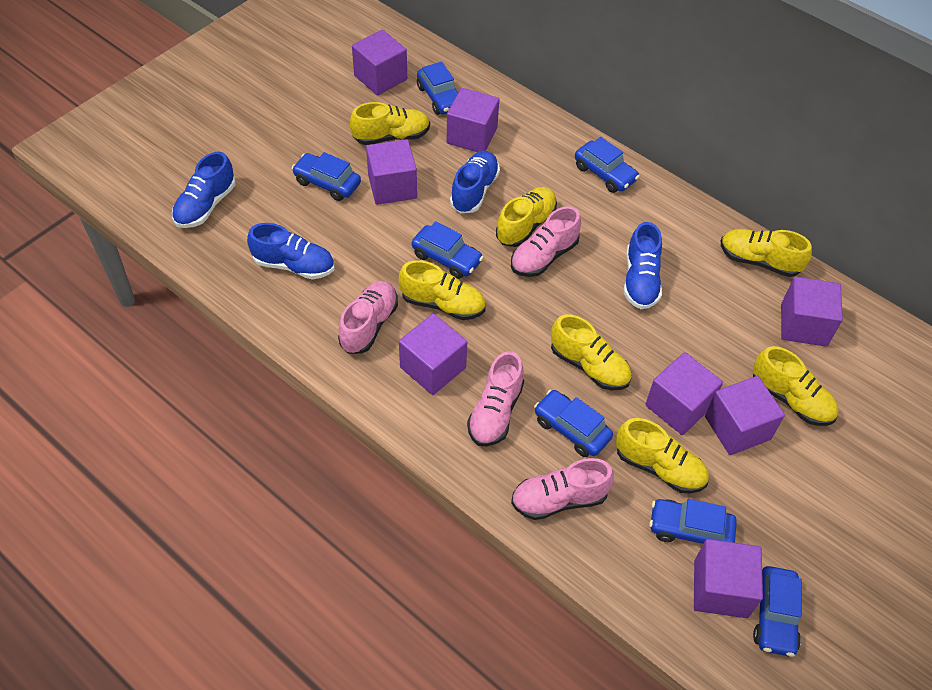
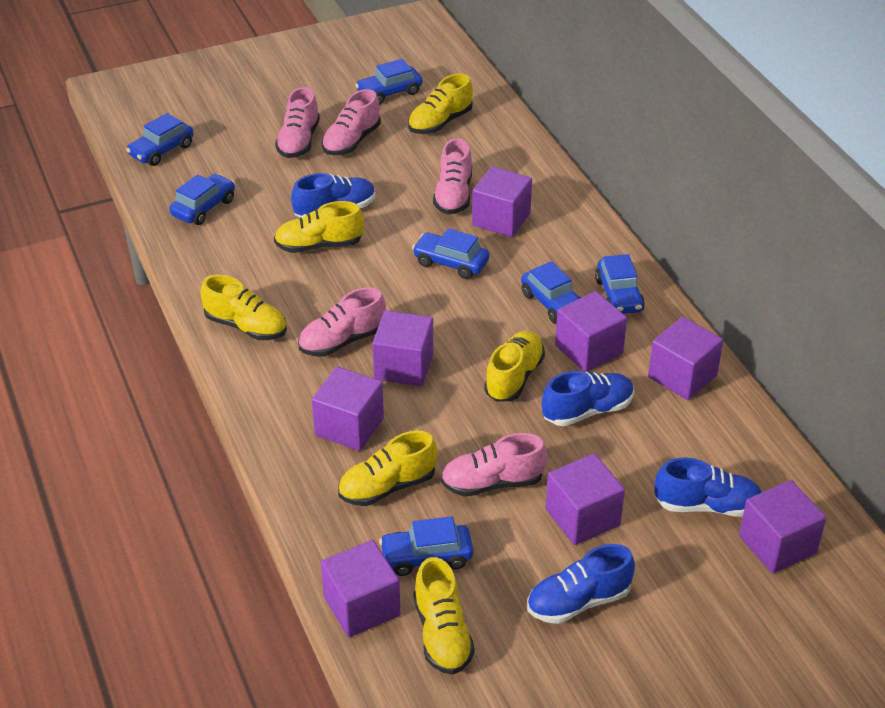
pink shoe: [338,281,398,354] [467,351,524,446] [511,206,581,277] [511,458,614,520] = 4 -> [275,87,320,158] [298,287,386,357] [322,89,381,155] [433,138,472,214] [441,433,547,497] = 5
yellow shoe: [350,102,430,145] [399,260,486,320] [496,187,557,247] [551,314,632,390] [616,418,709,493] [721,229,812,277] [753,346,839,426] = 7 -> [200,274,287,340] [274,201,364,253] [338,430,437,506] [408,73,473,134] [414,557,475,675] [484,331,545,402] = 6

